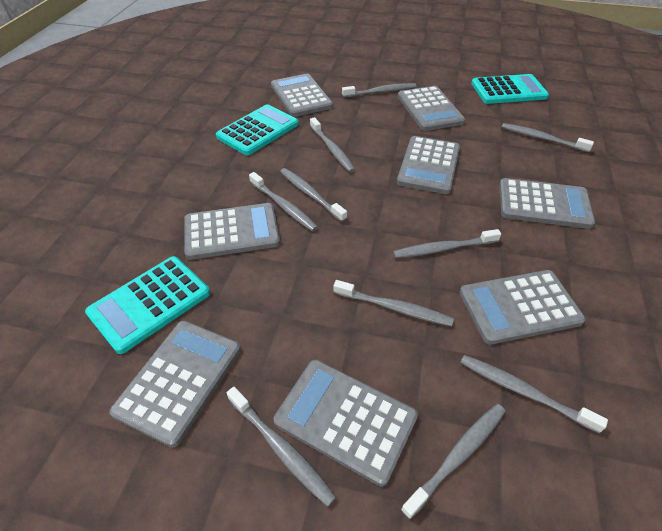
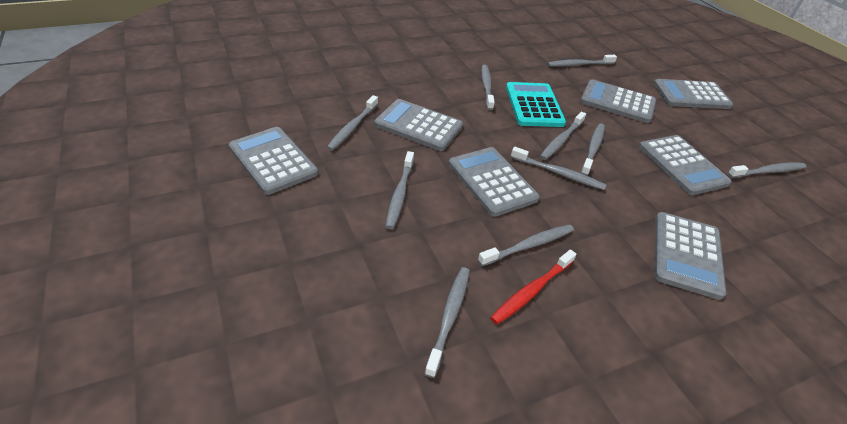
grey calculator: [109,321,241,447] [184,203,280,260] [271,74,333,117] [274,360,418,486] [397,136,460,194] [398,86,465,131] [459,270,586,345] [499,178,595,229] = 8 -> [229,127,318,195] [374,99,463,151] [448,147,540,217] [580,79,656,123] [639,135,732,195] [654,79,733,109] [654,212,726,300] = 7
red toothbrush: none = 0 -> [490,249,577,324] = 1
turquoise calculator: [85,256,210,354] [216,104,299,155] [471,74,549,104] = 3 -> [506,82,566,127] = 1

